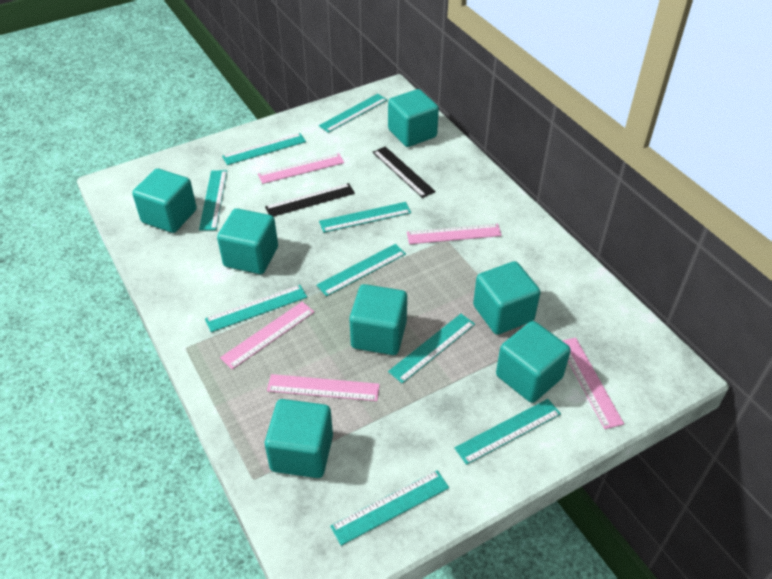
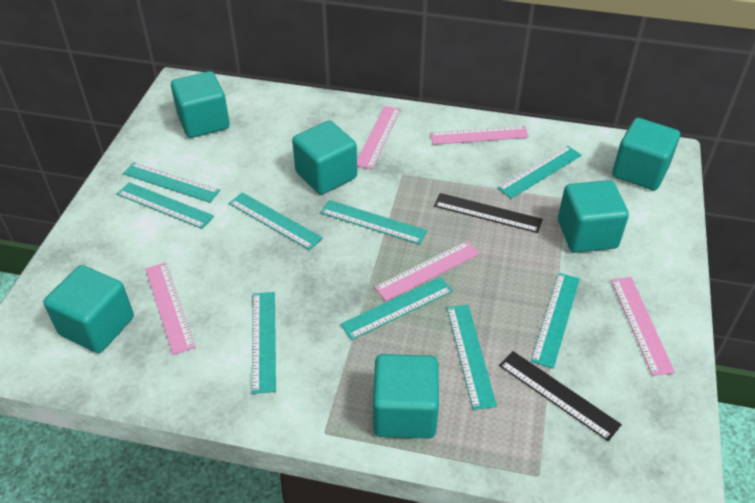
turquoise cube: [132,168,197,233] [217,208,278,274] [265,399,333,478] [349,284,407,355] [388,89,439,147] [473,261,540,335] [496,321,571,403] = 7 -> [44,265,134,353] [171,71,230,138] [292,120,357,195] [373,354,439,439] [558,180,629,253] [612,118,680,191] = 6

